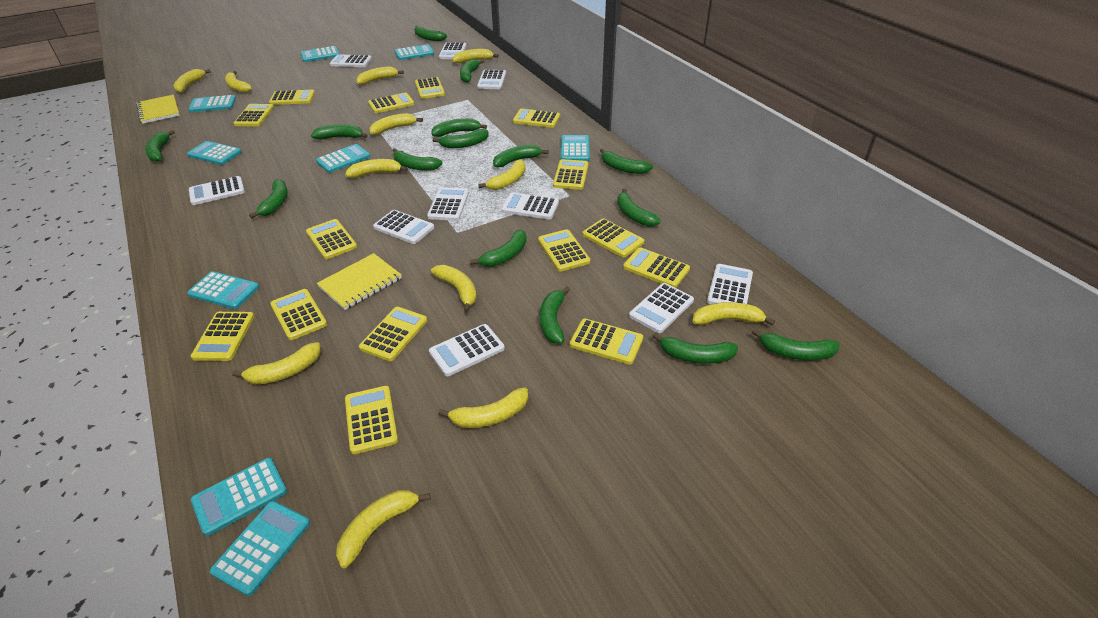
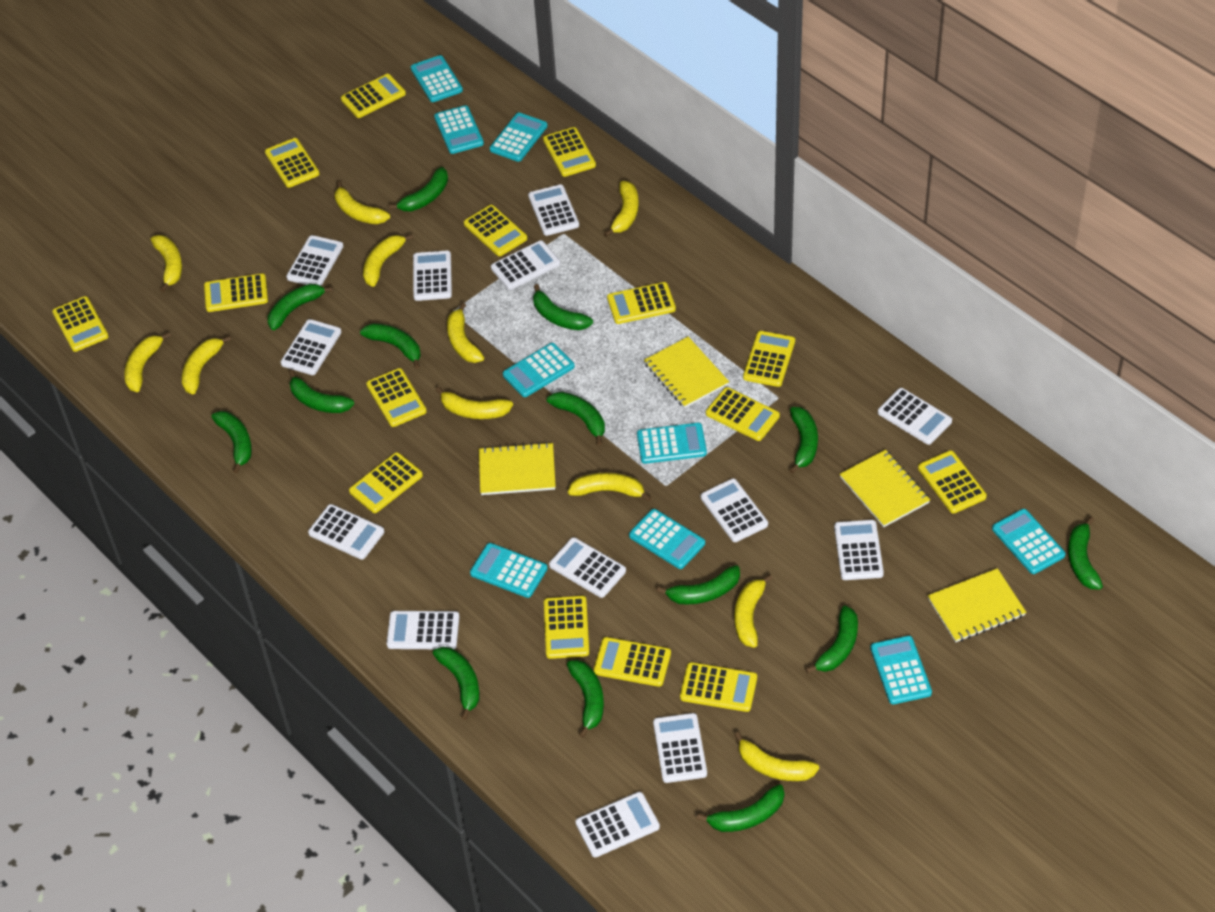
green banana: [145,130,175,162] [249,179,288,218] [311,124,368,140] [393,148,443,171] [415,26,447,41] [431,118,487,137] [433,129,489,148] [460,59,484,83] [470,229,527,267] [493,145,549,167] [540,286,570,344] [600,149,653,174] [617,188,661,227] [652,332,738,364] [752,329,840,360] = 15 -> [211,411,252,474] [268,284,333,330] [289,370,354,413] [360,323,421,369] [389,167,448,211] [433,647,480,720] [533,284,593,330] [547,392,605,445] [567,660,604,738] [657,565,740,605] [697,784,784,832] [789,407,818,474] [805,606,858,674] [1068,517,1103,590] = 14
white calculator: [189,176,245,205] [330,54,372,67] [373,210,434,244] [427,187,469,221] [429,324,505,376] [439,42,466,59] [477,70,506,89] [501,192,559,219] [629,283,694,333] [707,264,753,304] = 10 -> [281,319,342,375] [286,235,344,286] [308,504,384,560] [387,611,459,649] [413,251,452,301] [491,240,560,290] [528,184,579,236] [549,537,626,598] [575,792,660,857] [653,713,707,783] [701,478,768,542] [834,520,884,580] [878,388,952,445] = 13
yellow banana: [173,69,211,93] [225,71,252,93] [232,342,321,385] [336,490,430,568] [345,159,408,178] [356,66,404,85] [369,113,423,135] [431,265,477,312] [439,387,528,428] [452,49,499,63] [478,159,525,190] [692,302,775,326] = 12 -> [124,332,171,392] [151,235,182,292] [182,336,231,395] [335,181,390,224] [363,234,413,287] [436,387,513,419] [447,303,484,363] [568,473,652,502] [604,181,639,237] [734,732,819,781] [735,574,773,648] = 11
yellow notebook: [136,95,180,124] [317,253,402,310] = 2 -> [479,442,556,495] [644,337,729,408] [840,450,930,527] [928,568,1026,642] = 4

